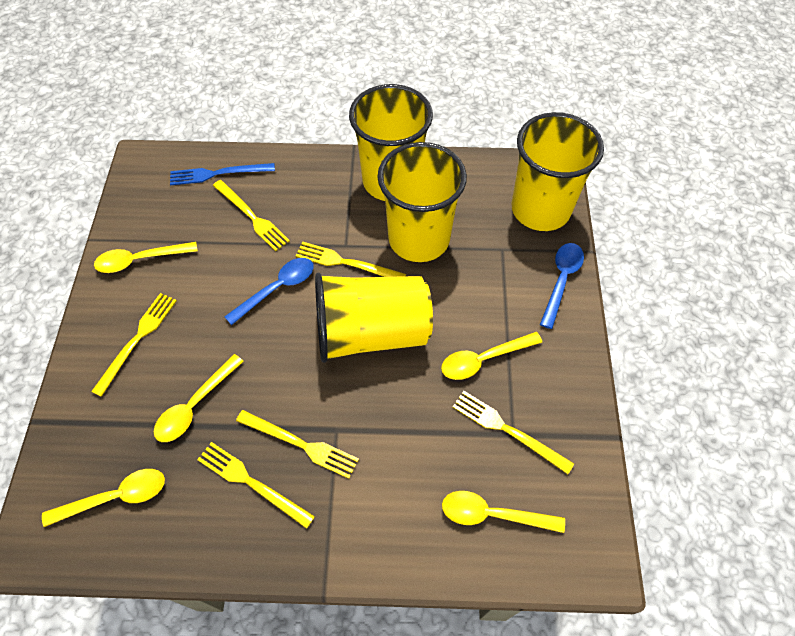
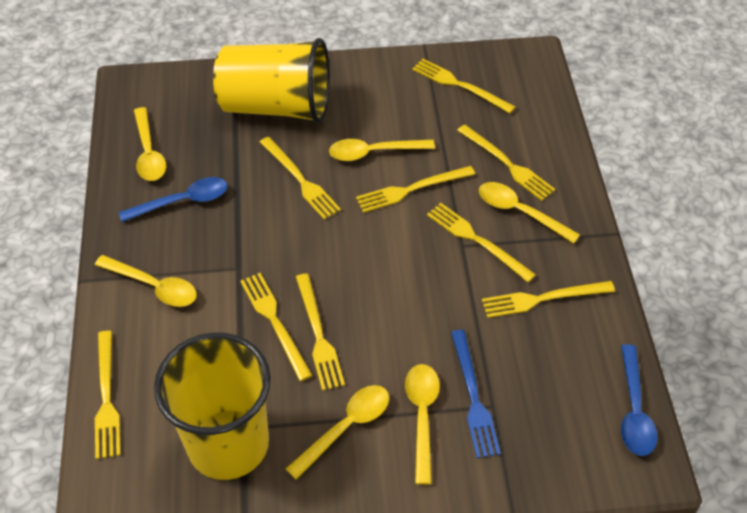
yellow cup: [315,273,433,363] [349,84,433,201] [377,142,467,262] [512,112,604,231] = 4 -> [154,332,271,480] [213,38,330,124] = 2
yellow fork: [91,293,177,397] [197,442,315,529] [213,180,290,251] [236,410,359,479] [296,242,406,277] [453,391,574,474] = 6 -> [95,331,121,459] [240,273,313,381] [260,137,341,219] [296,273,345,391] [356,166,475,213] [412,59,515,114] [427,203,536,282] [457,125,555,201] [482,281,615,318] = 9
yellow spoon: [42,469,165,527] [94,242,198,273] [154,354,244,442] [441,332,542,380] [442,491,565,533] = 5 -> [95,255,197,307] [134,107,166,181] [286,385,389,480] [329,139,435,161] [405,364,440,485] [479,182,580,244] = 6

